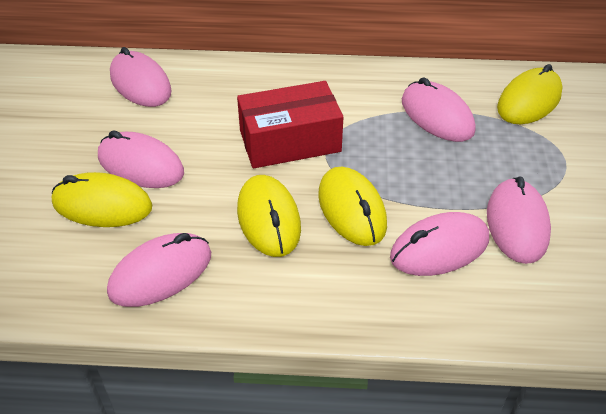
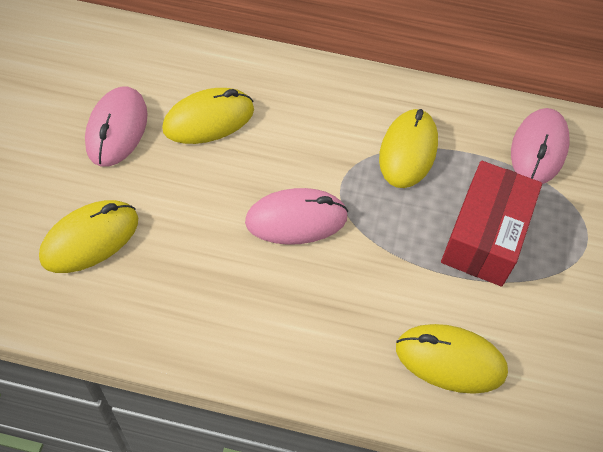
pink mouse: [98,131,184,188] [107,233,211,307] [110,47,172,107] [390,212,489,276] [402,77,475,142] [487,177,551,264] = 6 -> [85,87,148,167] [245,188,348,245] [511,108,570,184] = 3

